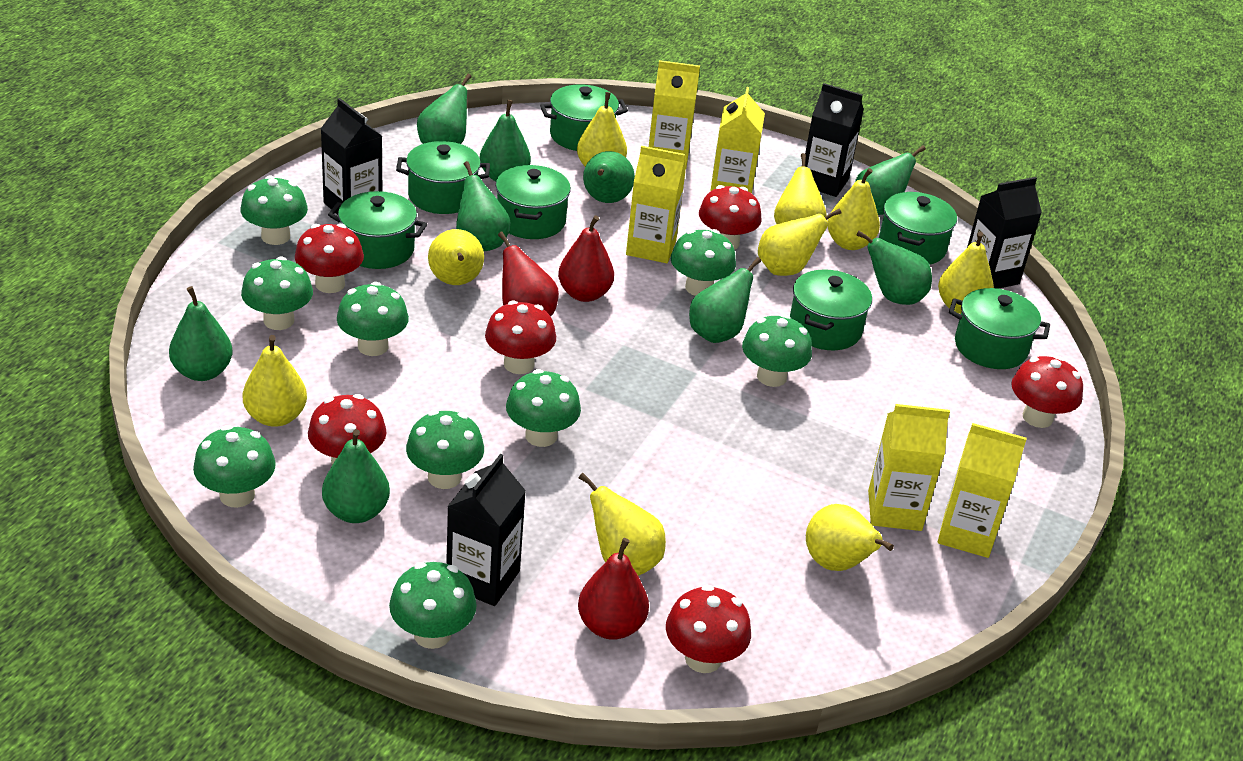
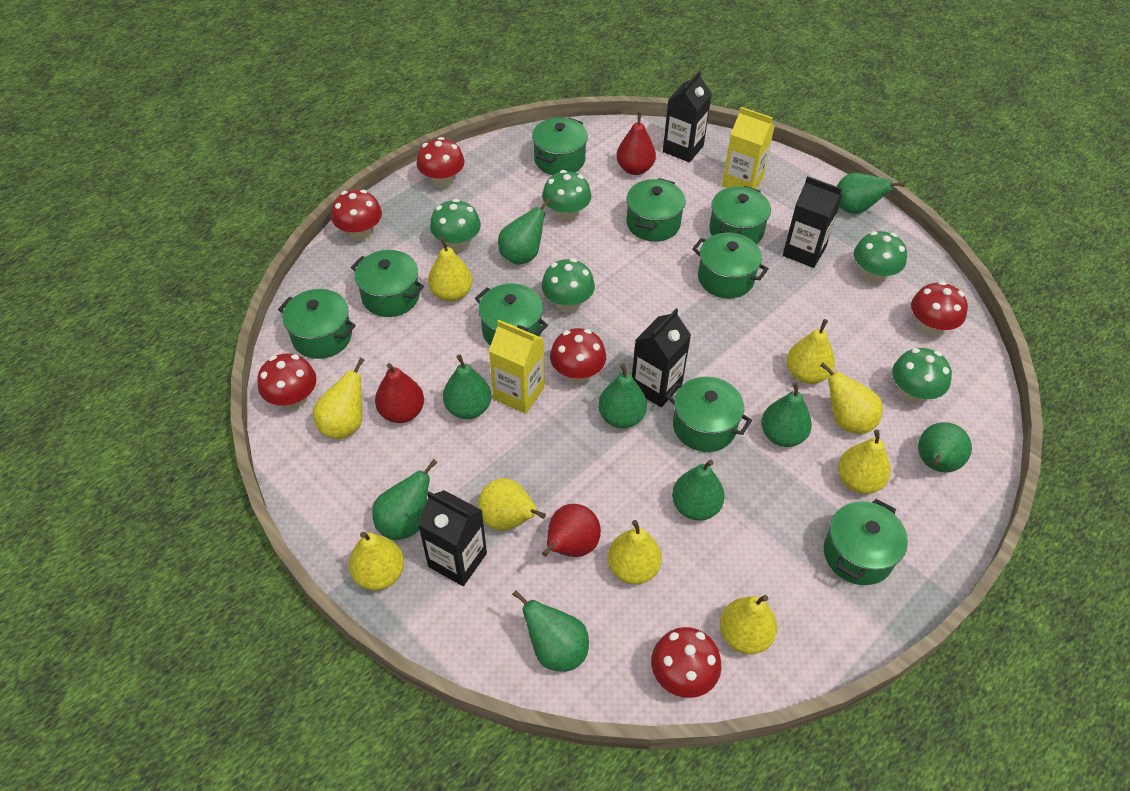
green mushroom: [193,425,276,508] [241,175,308,245] [241,256,313,330] [337,282,409,356] [389,562,477,649] [406,410,484,489] [506,369,581,447] [671,229,736,296] [742,314,812,387] = 9 -> [430,199,481,252] [541,258,595,313] [542,170,591,222] [854,231,907,284] [892,348,952,404] = 5
green pot: [328,191,427,269] [396,141,490,214] [496,165,571,239] [540,84,628,151] [790,269,872,350] [879,192,957,265] [949,288,1050,369] = 7 -> [278,289,356,359] [351,250,424,317] [475,284,548,346] [532,117,588,175] [626,178,685,242] [666,377,752,452] [692,233,769,298] [709,186,771,244] [824,499,908,585] = 9
yellow carton: [626,146,686,263] [649,60,700,168] [710,87,765,193] [868,404,950,531] [938,423,1027,558] = 5 -> [489,320,545,414] [722,107,775,189] = 2

